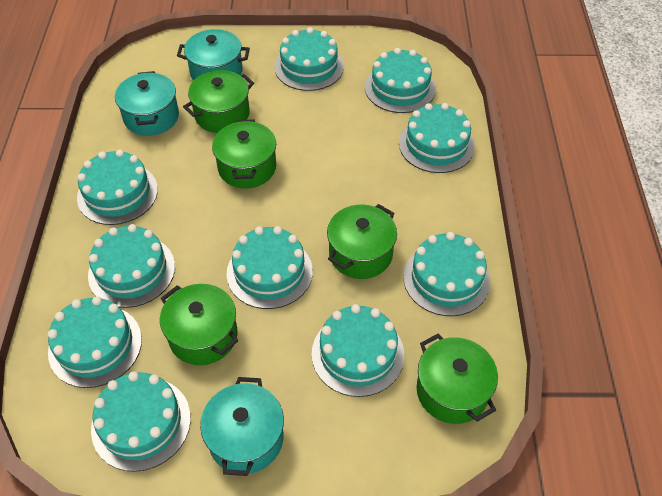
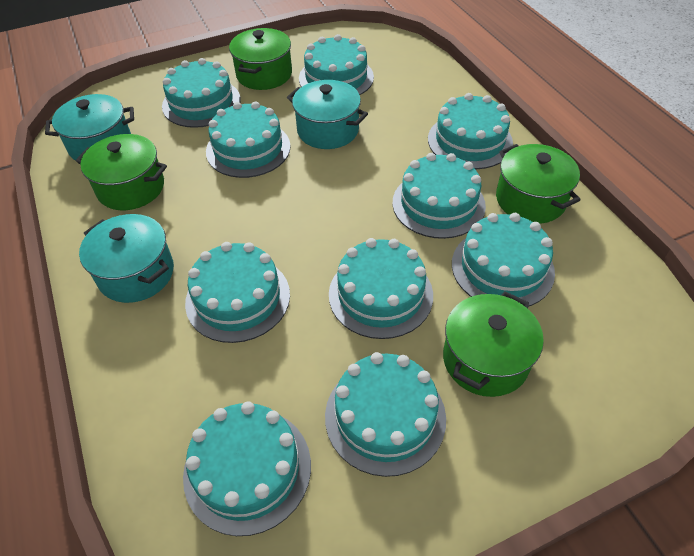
green pot: [160,284,238,365] [183,70,254,133] [212,119,276,189] [327,204,397,279] [416,333,498,424] = 5 -> [76,134,167,210] [229,28,292,90] [443,291,544,397] [496,144,581,224] = 4

